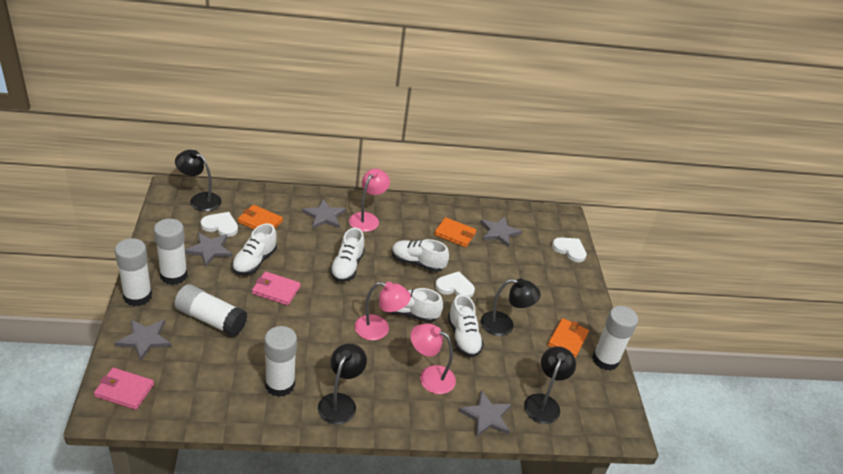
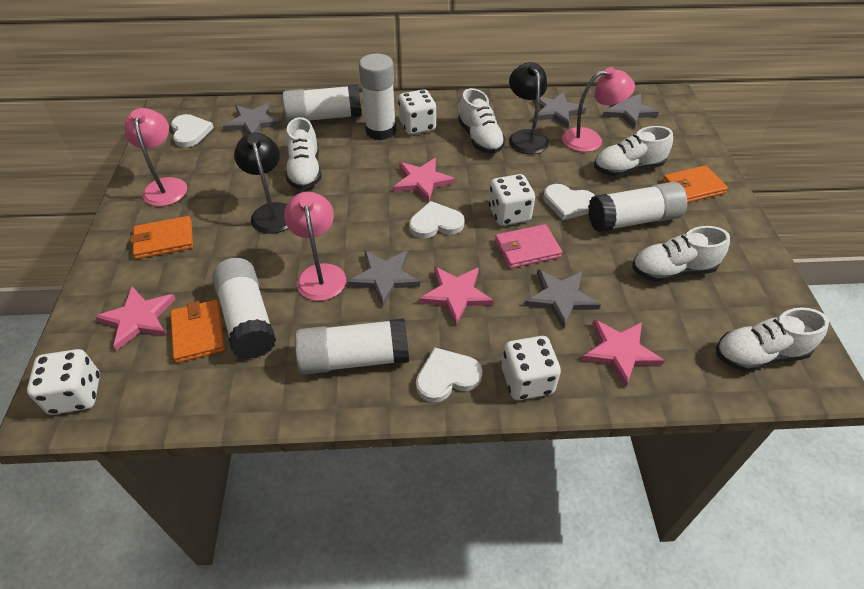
black lamp: [175,150,221,212] [318,343,367,424] [481,278,541,336] [524,346,576,424] = 4 -> [234,133,288,234] [509,62,549,154] = 2
pink star: none = 0 -> [95,287,176,351] [394,158,455,202] [419,267,494,325] [582,319,665,388] = 4
pink wallet: [94,368,154,410] [252,271,301,305] = 2 -> [495,224,562,268] = 1
white dice: none = 0 -> [27,349,100,415] [398,89,436,135] [489,174,535,226] [502,336,561,400] = 4
white heart: [201,212,238,237] [435,271,475,298] [552,237,587,262] = 3 -> [171,114,214,148] [409,201,465,238] [416,347,483,403] [543,184,596,220] = 4

